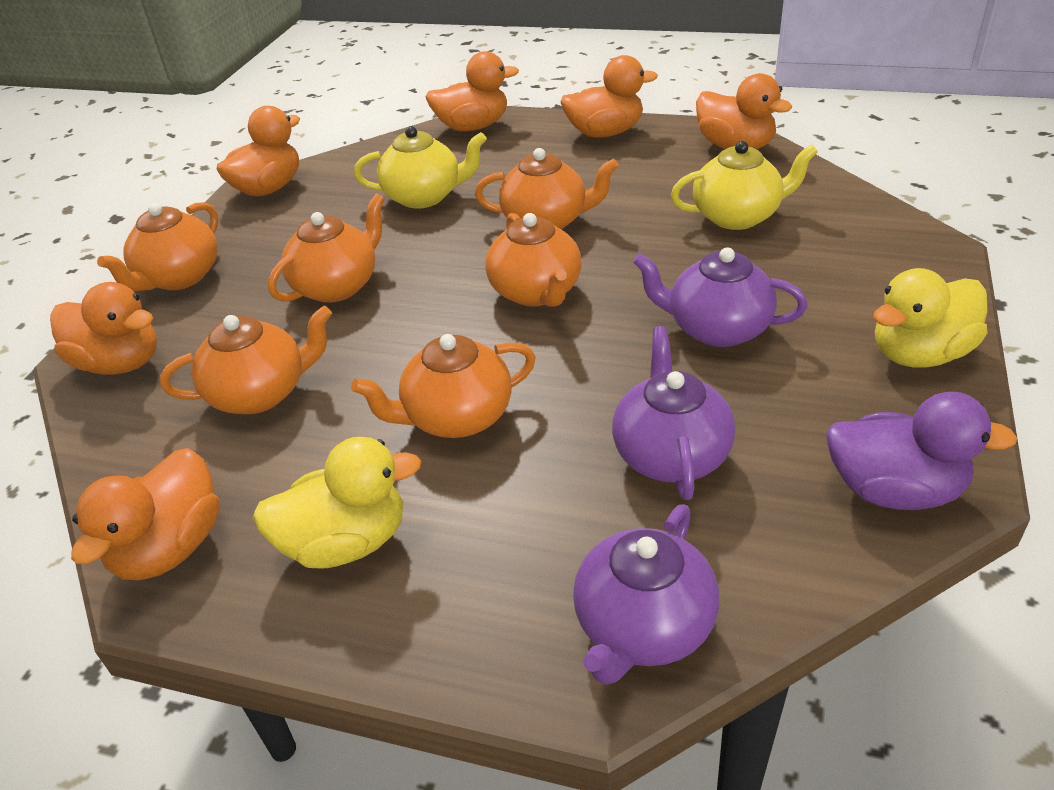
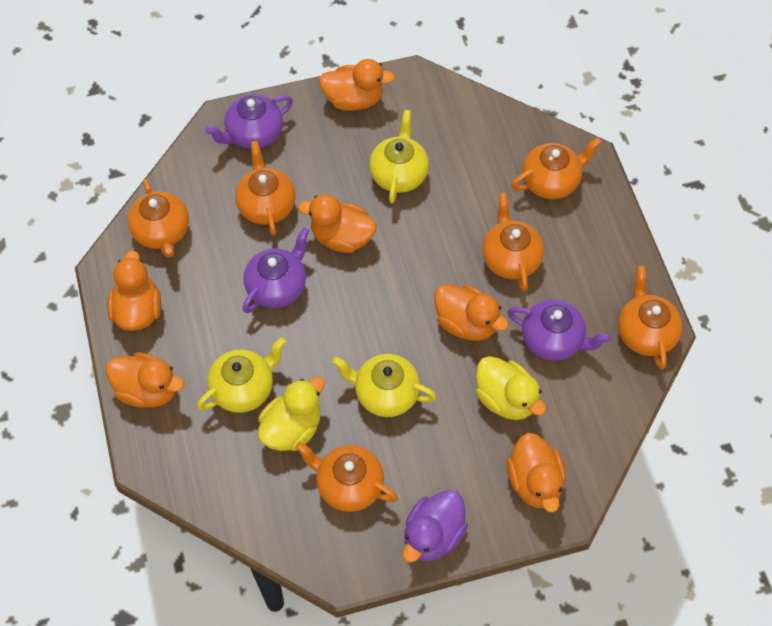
yellow teapot: [354,126,487,209] [671,141,818,230] = 2 -> [197,337,286,413] [332,354,436,417] [369,110,429,203] = 3

